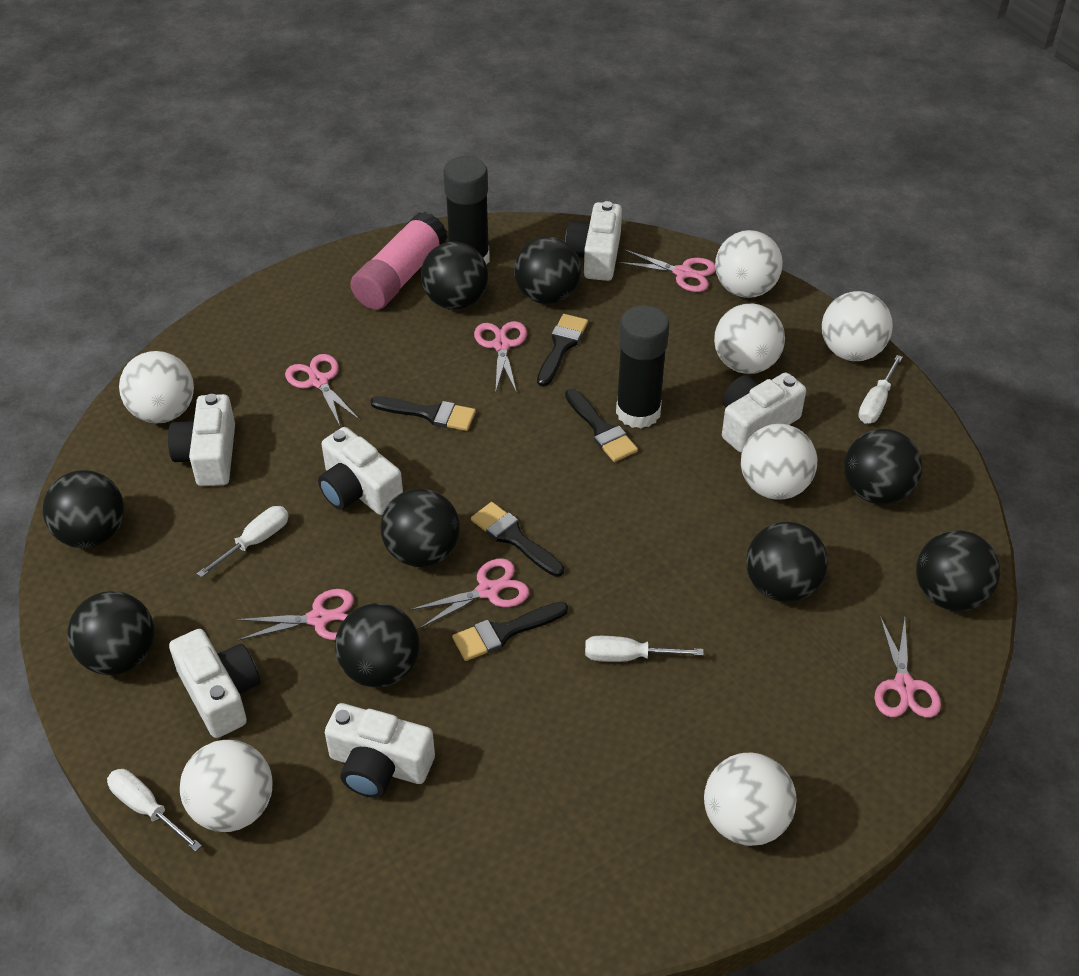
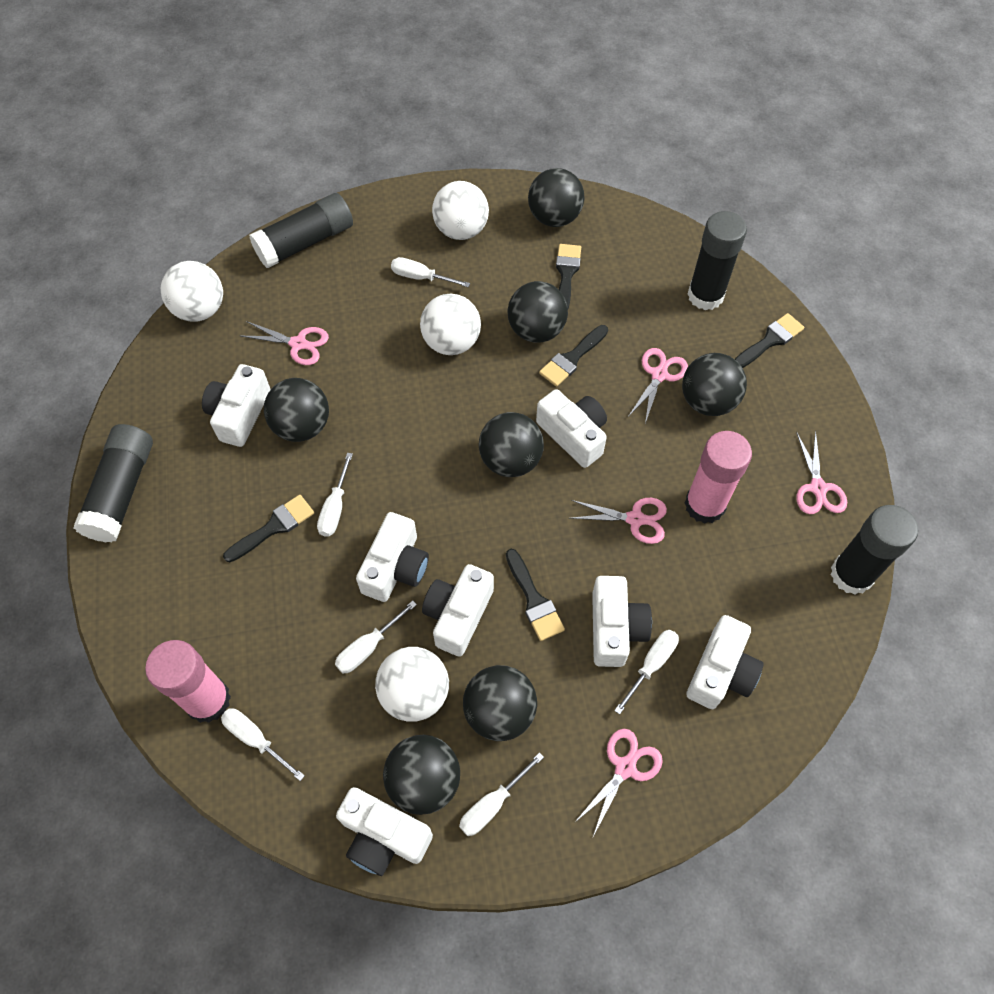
black ball: [42,470,124,548] [68,591,155,675] [335,603,420,688] [381,488,460,567] [421,242,488,309] [514,236,581,304] [746,522,828,602] [844,429,922,505] [916,530,1000,611] = 9 -> [264,378,329,442] [383,735,460,815] [463,665,537,741] [479,412,544,477] [508,281,568,342] [528,168,584,227] [682,353,747,416] = 7
black glue stick: [443,156,490,265] [616,305,669,429] = 2 -> [74,424,153,543] [249,193,353,268] [688,211,747,310] [830,505,918,595] = 4
pink glue stick: [350,212,448,310] = 1 -> [145,640,231,723] [685,431,752,524] = 2
pink scissors: [236,589,354,641] [285,354,360,426] [410,558,529,628] [474,321,527,393] [618,249,716,292] [874,616,941,718] = 6 -> [241,321,329,365] [571,498,667,544] [574,729,663,836] [628,348,688,423] [796,431,847,514] = 5
white ball: [119,351,194,423] [180,740,272,832] [704,753,796,846] [714,303,785,374] [715,230,783,298] [741,424,818,500] [822,291,893,361] = 7 -> [161,261,223,322] [375,647,449,722] [420,294,481,355] [432,181,489,240] = 4
white camera: [168,394,235,486] [169,629,260,738] [318,427,403,515] [325,703,435,798] [565,201,622,281] [722,372,806,453] = 6 -> [202,364,270,447] [336,787,433,876] [356,512,429,602] [422,564,494,657] [536,389,607,468] [592,576,652,667] [686,615,763,709] = 7
white screwdriver: [107,769,202,852] [197,506,289,578] [585,636,704,662] [858,355,903,424] = 4 -> [221,708,305,781] [317,453,353,537] [335,600,417,673] [391,257,470,287] [459,752,544,836] [614,630,679,714] = 6

